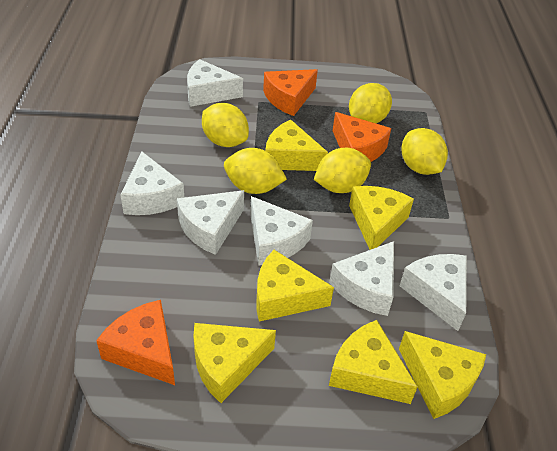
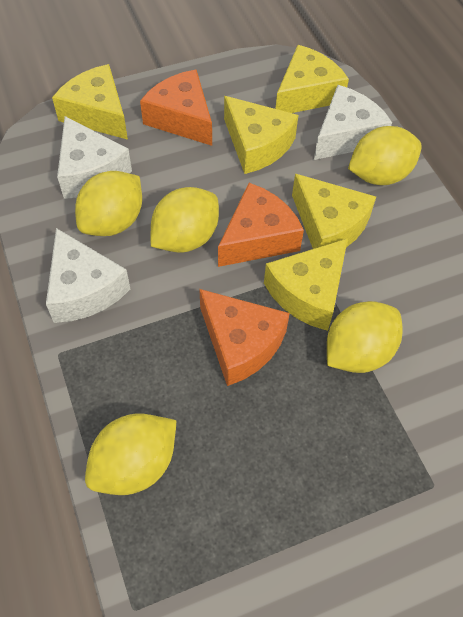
white cheese: [120,152,184,215] [177,190,244,255] [187,59,243,107] [250,196,313,266] [329,241,394,316] [400,254,467,331] = 6 -> [46,228,130,323] [57,116,132,199] [314,85,392,160] = 3
yellow cheese: [194,323,276,403] [256,250,334,322] [265,120,328,171] [329,320,418,404] [349,186,414,250] [399,331,486,419] = 6 -> [52,64,128,140] [224,96,298,174] [264,238,348,331] [276,45,349,113] [292,173,376,249] = 5

